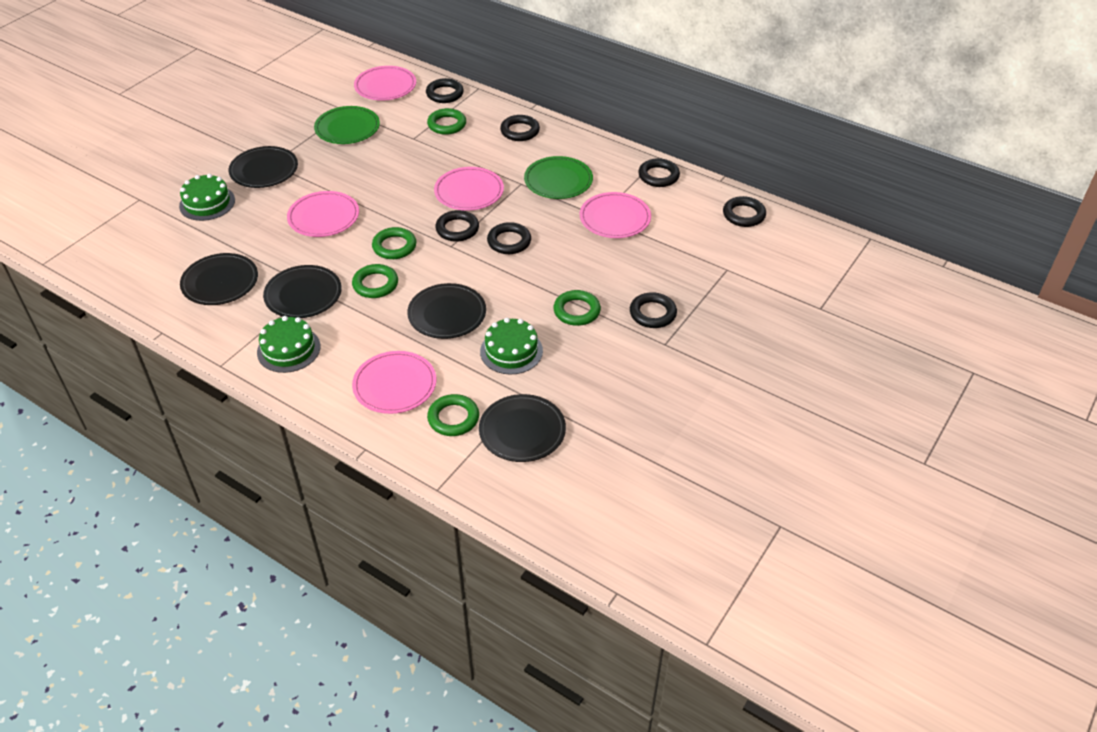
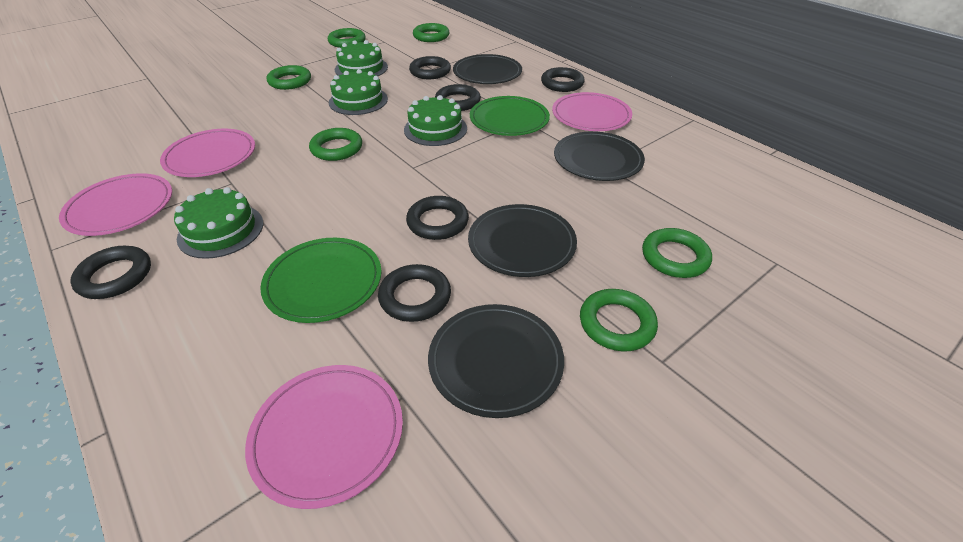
black plate: [180,253,258,305] [229,146,298,188] [263,265,342,318] [407,283,486,339] [479,394,566,462] = 5 -> [428,304,564,418] [453,54,522,84] [468,204,577,277] [554,131,645,181] = 4
black ring: [426,78,464,103] [435,210,479,242] [487,222,531,254] [500,115,540,141] [630,292,677,328] [638,158,680,187] [723,196,766,227] = 7 -> [70,246,151,299] [378,264,451,322] [406,196,469,240] [409,56,451,79] [435,84,481,111] [541,67,585,92] = 6
green cake: [179,174,235,221] [257,316,320,373] [480,318,543,374] = 3 -> [174,187,263,259] [329,69,388,115] [335,40,388,76] [404,95,467,146] = 4
green ring: [352,264,398,298] [372,227,416,259] [427,108,466,135] [427,394,479,436] [553,290,601,326] = 5 -> [267,65,311,90] [309,128,362,161] [328,28,366,48] [413,23,450,42] [580,289,658,351] [642,228,712,278] = 6
pink plate: [287,191,359,237] [352,351,436,414] [354,66,416,101] [434,167,504,211] [580,192,651,238] = 5 -> [59,173,172,236] [160,129,255,177] [245,365,403,509] [552,92,632,131] = 4

